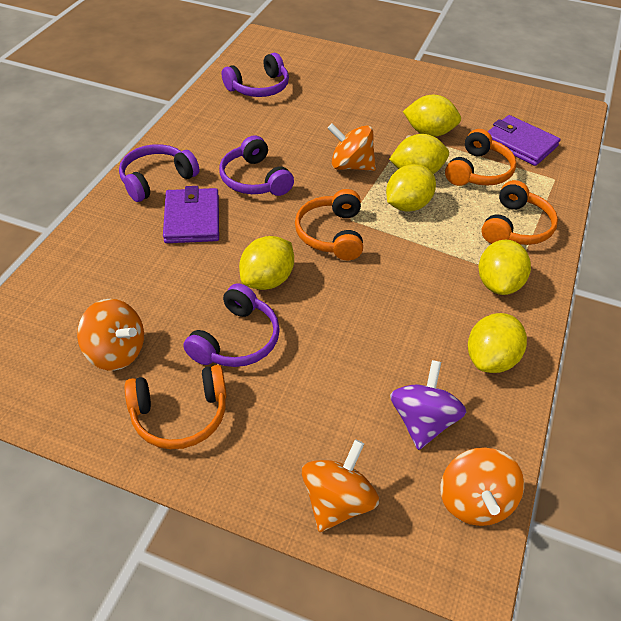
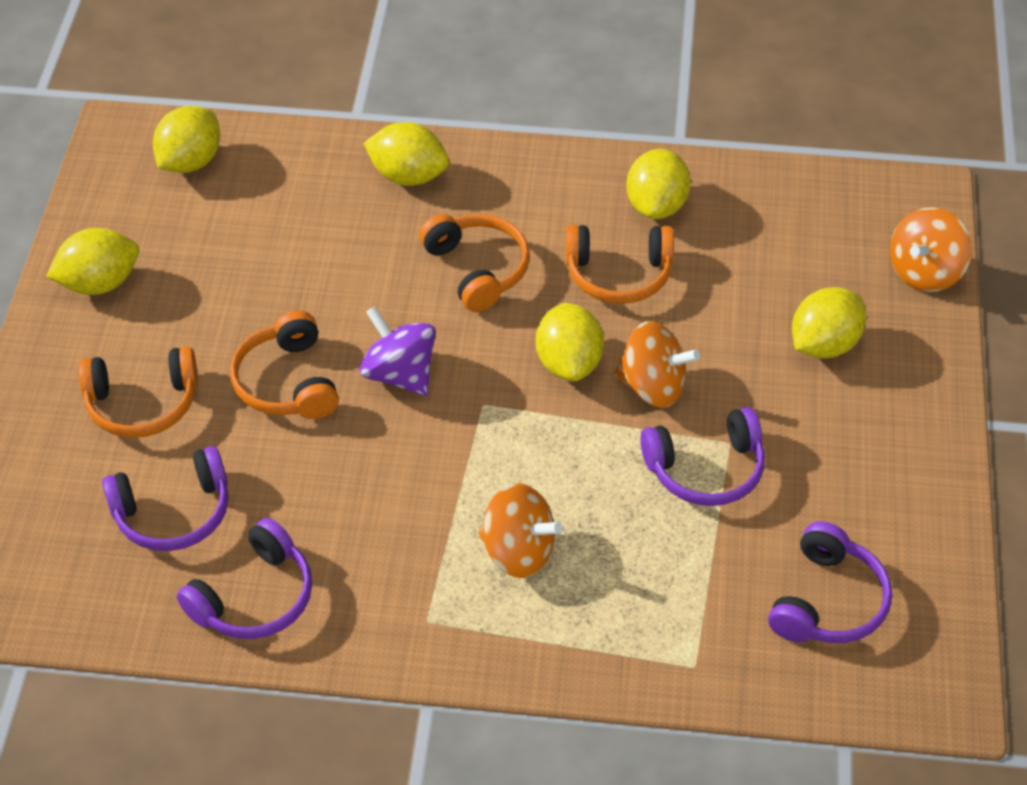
orange spinning top: [77,299,144,371] [302,439,379,532] [328,124,376,171] [440,447,524,526] = 4 -> [479,483,563,578] [614,321,700,408] [890,207,972,292] = 3
purple wallet: [163,186,219,243] [488,115,560,166] = 2 -> none = 0

